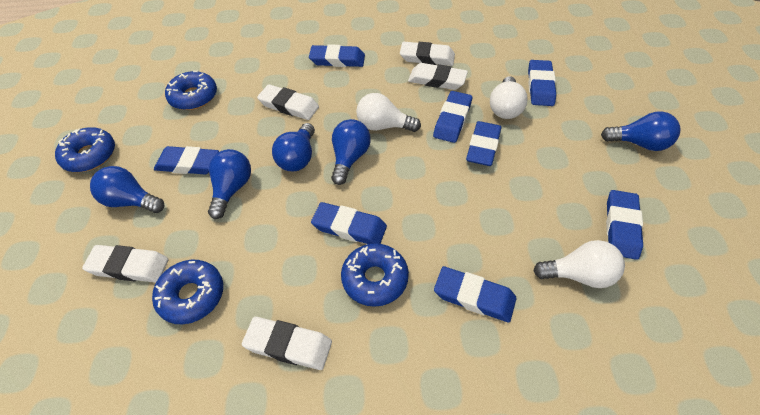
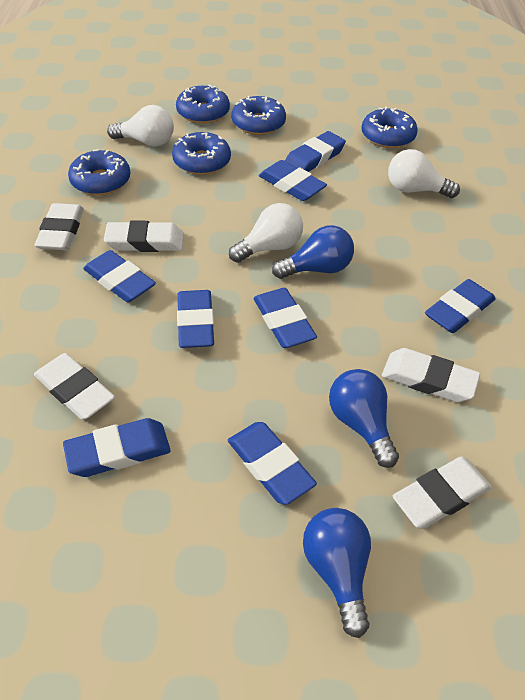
blue donut: [55,128,115,172] [152,260,223,324] [165,71,217,110] [341,243,409,307] = 4 -> [68,149,130,195] [172,132,231,175] [176,84,230,124] [232,96,286,135] [362,107,418,148] = 5
blue light bulb: [90,166,164,213] [208,149,251,219] [272,123,315,171] [331,119,371,185] [601,111,680,151] = 5 -> [272,225,354,279] [303,508,371,638] [329,369,399,468] = 3

